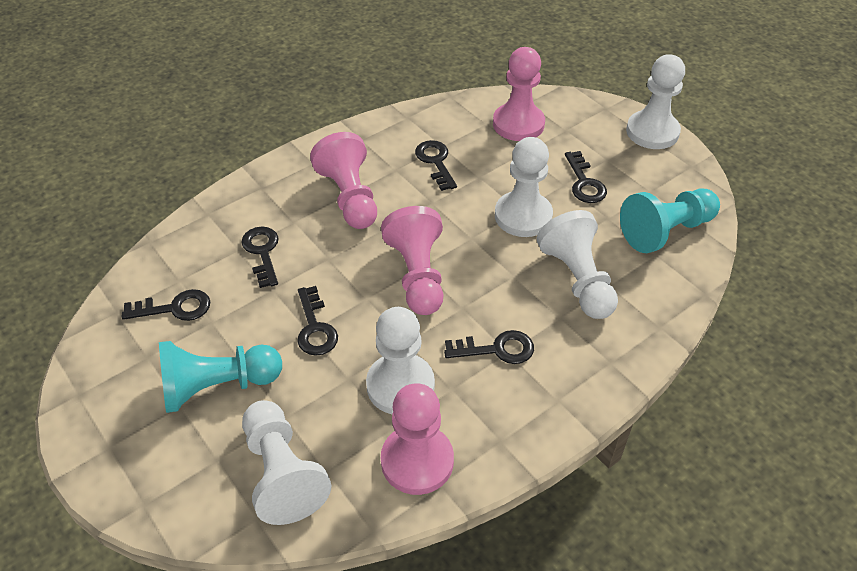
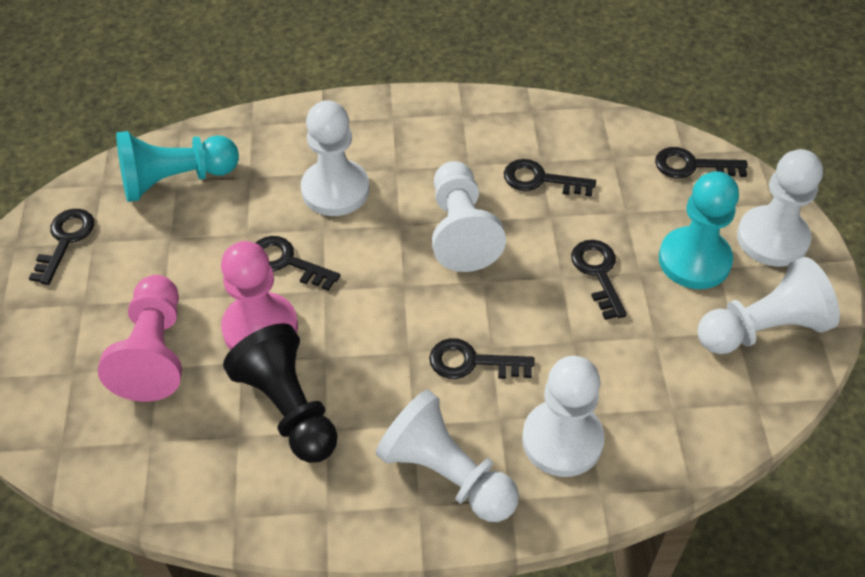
black pawn: none = 0 -> [223,323,338,463] = 1
pink pawn: [310,132,377,229] [381,206,444,315] [381,383,454,495] [493,47,545,141] = 4 -> [98,275,182,402] [221,241,298,350] = 2
white pawn: [242,400,331,525] [366,307,435,414] [495,137,553,237] [537,210,618,319] [626,54,685,149] = 5 -> [301,100,369,216] [376,389,519,522] [432,161,506,272] [522,356,605,477] [698,257,840,354] [737,149,823,267] = 6

